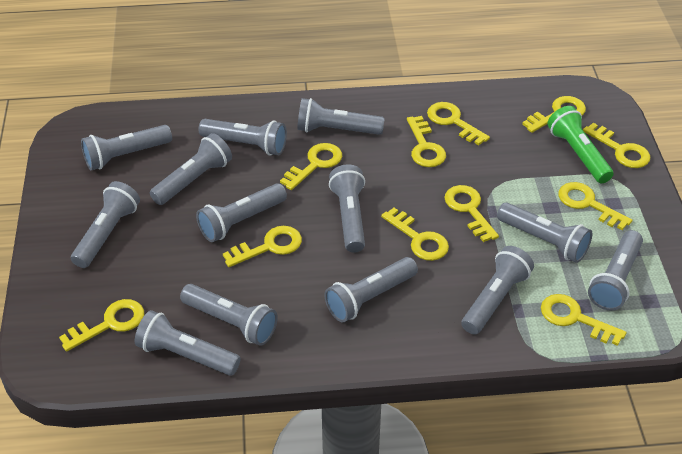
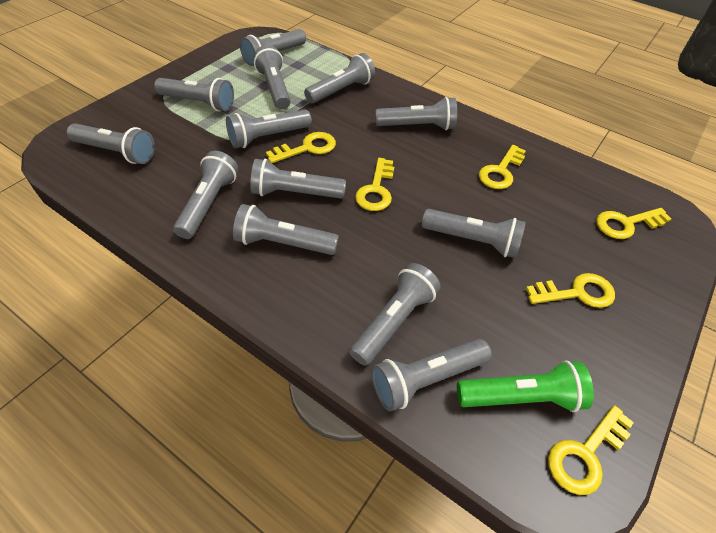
yellow key: [59,299,144,352] [223,226,302,267] [280,143,342,190] [381,208,449,261] [407,116,446,167] [427,102,490,146] [444,185,499,242] [522,96,586,133] [541,294,626,346] [558,182,633,230] [583,123,650,168] = 11 -> [266,132,336,163] [355,158,394,211] [479,145,526,189] [526,273,615,308] [548,405,634,495] [596,208,671,239] = 6

